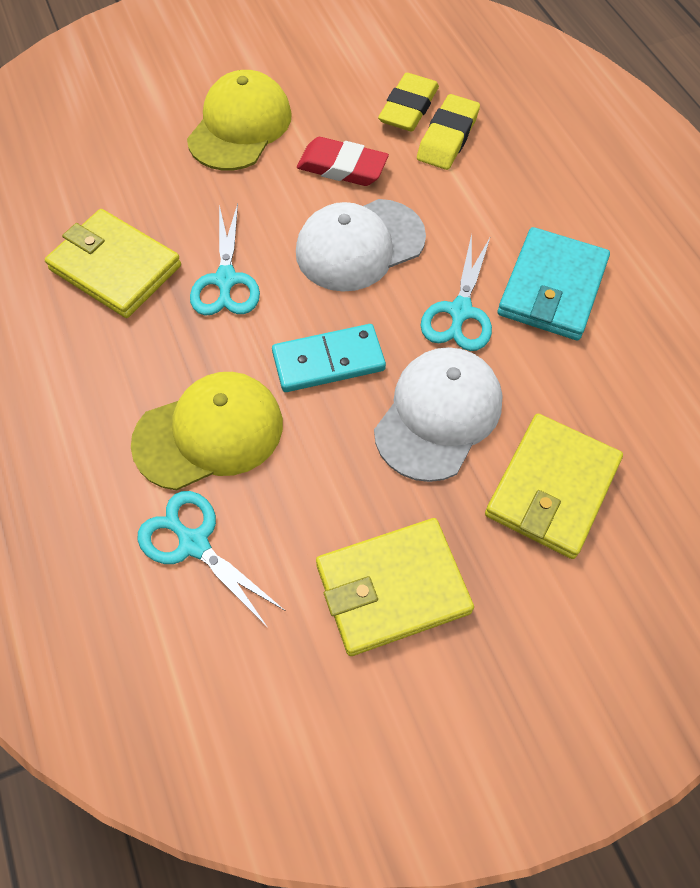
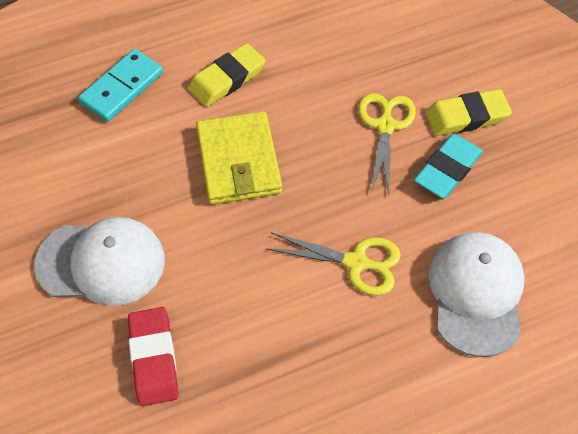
turquoise eraser: none = 0 -> [414,134,483,198] = 1
turquoise scissors: [137,491,285,628] [190,204,260,316] [421,234,492,351] = 3 -> none = 0
turquoise wallet: [498,227,610,341] = 1 -> none = 0
yellow cap: [131,372,283,490] [187,70,292,171] = 2 -> none = 0
yellow scissors: none = 0 -> [267,232,401,296] [358,93,416,194] = 2
yellow wallet: [45,209,181,318] [316,518,474,656] [485,414,623,559] = 3 -> [196,111,282,205] = 1

